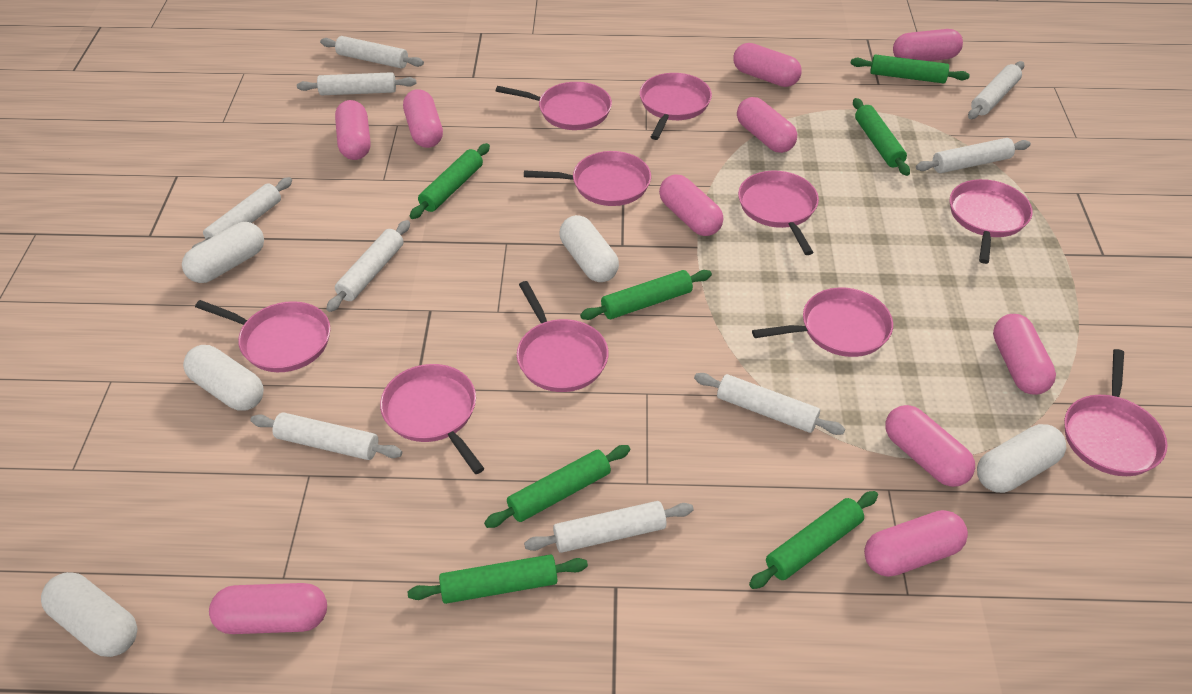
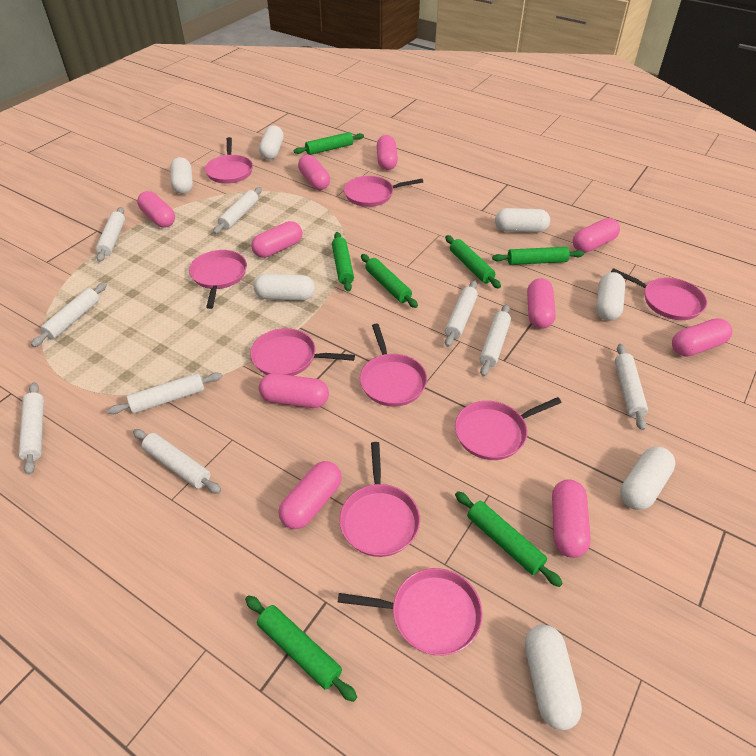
pink pan: [195,300,331,372] [380,364,485,474] [496,82,612,130] [517,281,608,392] [524,151,651,206] [640,73,712,140] [738,171,819,255] [752,288,893,357] [950,179,1033,264] [1064,349,1167,476] = 10 -> [189,250,247,309] [205,137,253,184] [250,328,355,376] [338,568,483,655] [339,442,420,557] [344,176,423,207] [360,323,427,407] [455,397,562,460] [611,268,707,320] = 9
white capsule: [41,572,137,657] [182,222,264,283] [183,345,264,411] [560,215,619,282] [977,424,1066,493] = 5 -> [170,157,193,194] [254,274,315,301] [259,125,284,160] [495,208,550,232] [525,625,582,730] [596,272,625,321] [620,446,676,510] = 7

